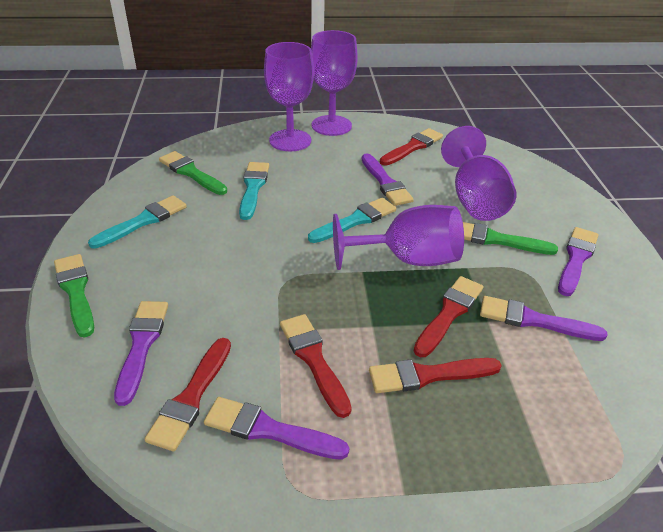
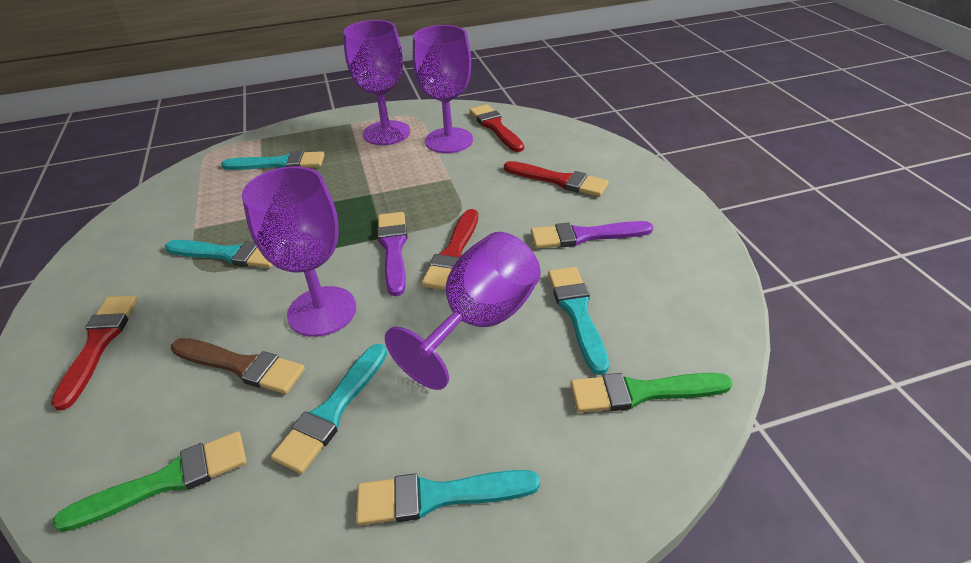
brown brush: none = 0 -> [171,338,305,394] = 1
green brush: [54,254,94,338] [159,151,227,195] [463,222,558,255] = 3 -> [53,431,247,532] [570,373,733,413] = 2
purple brush: [114,301,168,406] [204,397,349,460] [362,154,414,206] [480,296,607,341] [558,227,599,296] = 5 -> [377,212,408,296] [531,221,653,249] = 2
red brush: [145,338,231,451] [280,314,352,418] [369,358,502,393] [380,128,443,166] [414,276,483,357] = 5 -> [51,295,138,411] [422,209,478,290] [470,104,524,152] [504,161,609,197] = 4
turquoise brush: [88,195,187,249] [239,162,269,220] [308,198,396,243] = 3 -> [165,240,273,268] [221,151,325,170] [271,343,387,474] [356,470,540,525] [548,267,609,375] = 5

